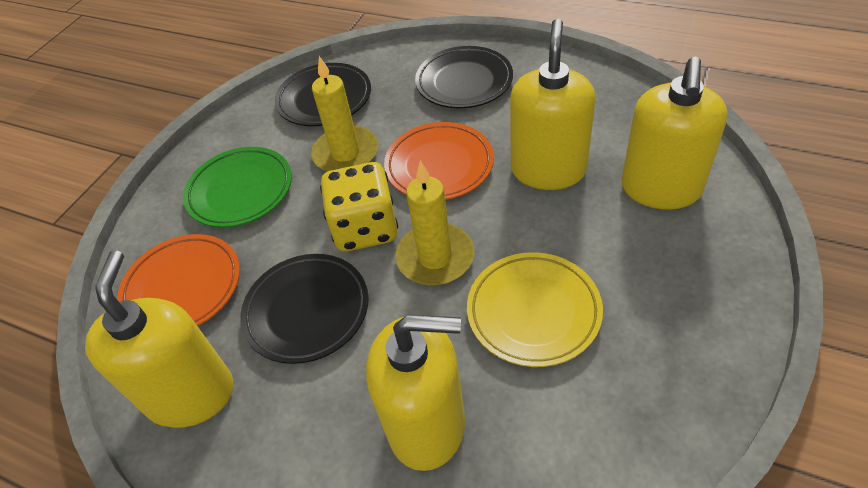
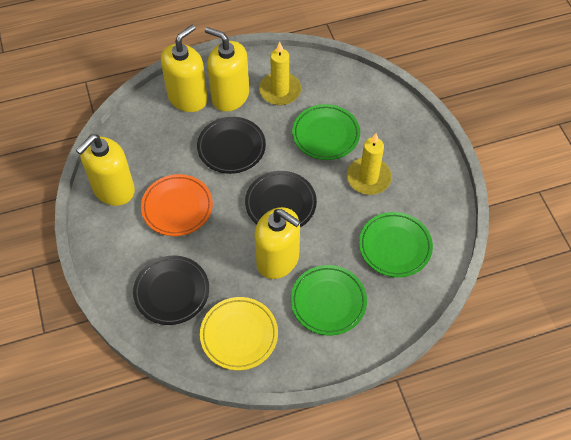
green plate: [183,147,292,227] = 1 -> [291,265,367,336] [292,104,360,160] [359,212,433,277] = 3
orange plate: [117,234,240,326] [384,122,494,200] = 2 -> [141,174,213,236] = 1
yellow dice: [320,162,398,252] = 1 -> none = 0

